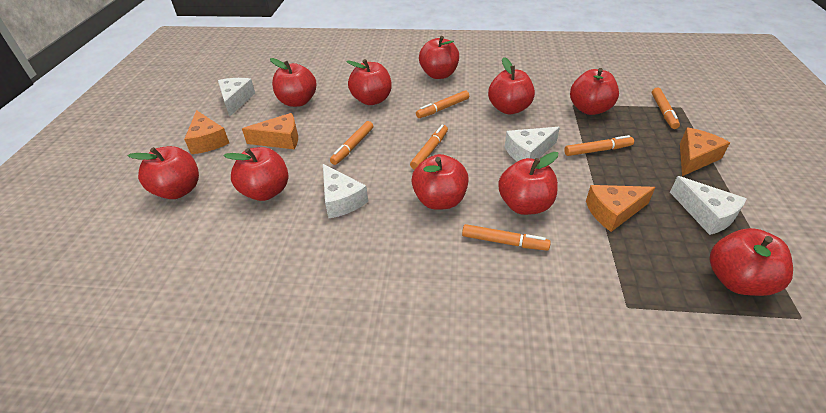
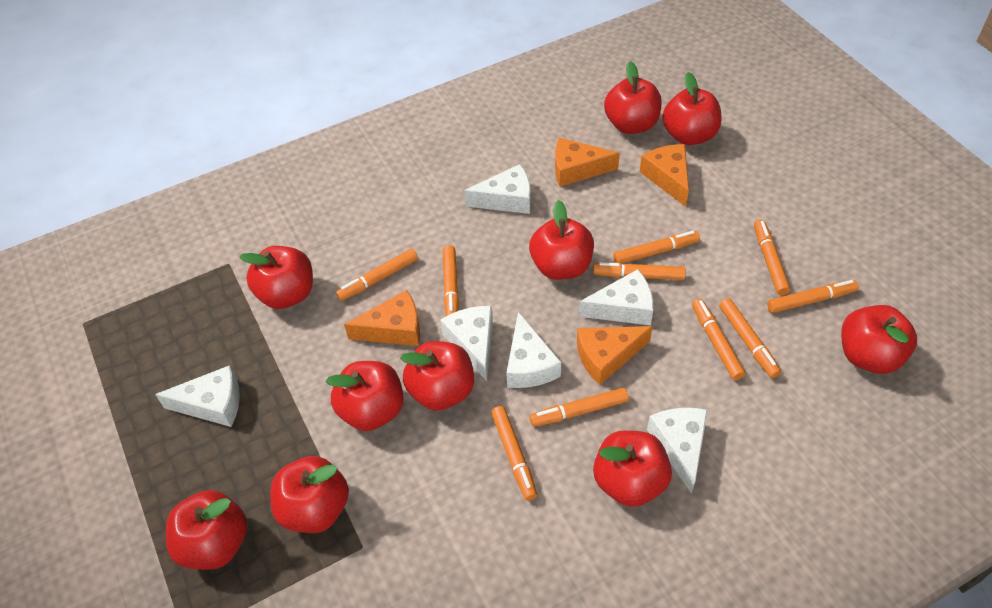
orange marker: [330,121,373,165] [410,125,448,170] [416,90,469,118] [462,224,551,251] [564,135,634,156] [652,88,680,129] = 6 -> [336,249,418,301] [443,245,459,316] [491,406,537,501] [529,388,629,427] [593,262,686,280] [613,231,700,264] [692,298,745,380] [719,298,781,378] [754,220,790,295] [767,280,859,313] = 10
white cheese: [218,78,255,117] [323,164,368,218] [505,127,560,162] [670,176,747,235] = 4 -> [155,365,240,427] [440,306,493,381] [464,164,531,214] [506,312,561,388] [579,269,653,326] [647,408,708,494] = 6

